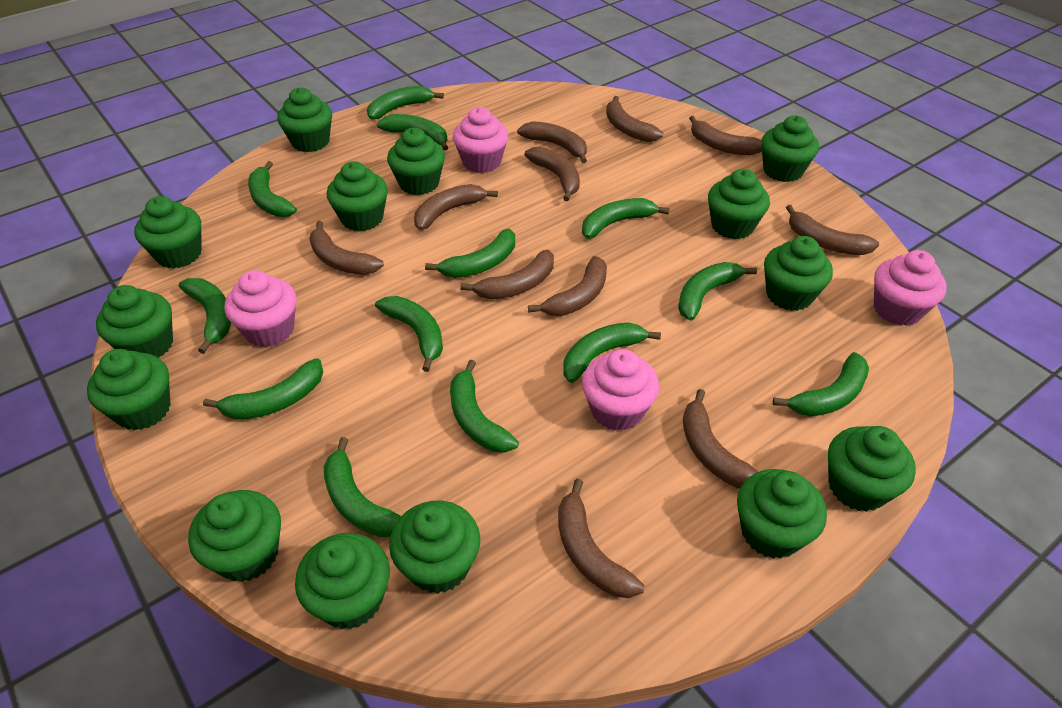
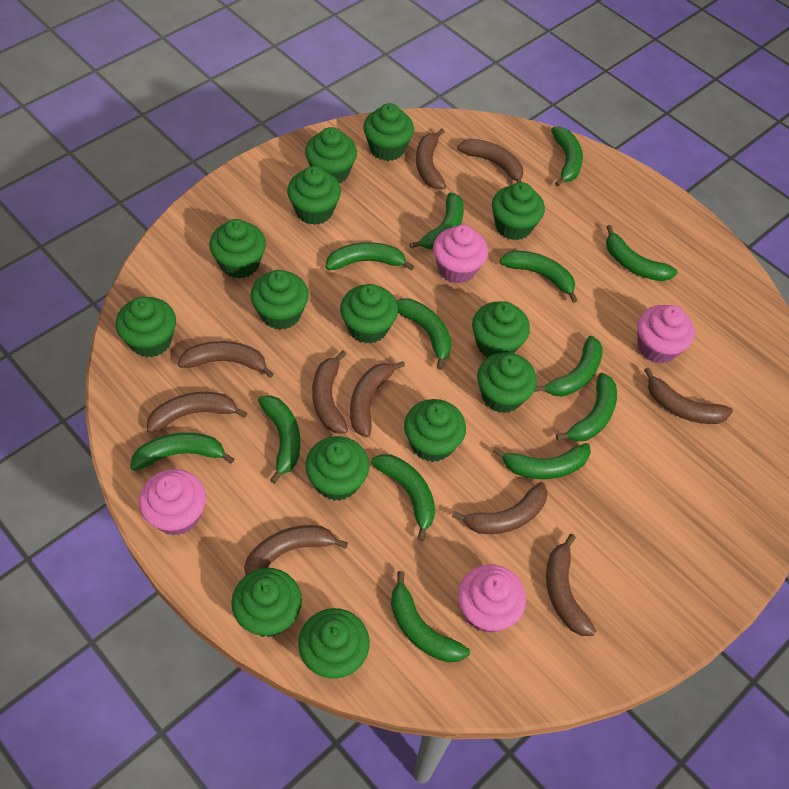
brown banana: [309,221,384,275] [414,184,498,230] [460,250,554,299] [517,121,587,163] [524,147,580,201] [528,256,607,316] [558,479,645,598] [606,96,663,142] [683,389,758,489] [689,116,762,155] [786,205,879,255] = 11 -> [147,392,247,433] [178,341,274,378] [244,525,348,575] [312,350,348,433] [350,361,405,437] [416,129,446,189] [452,482,548,534] [457,139,523,183] [546,534,596,636] [644,368,733,424] = 10

